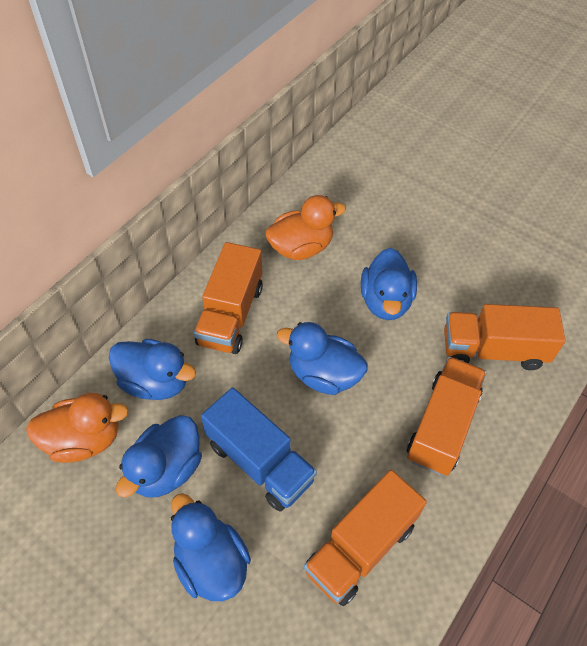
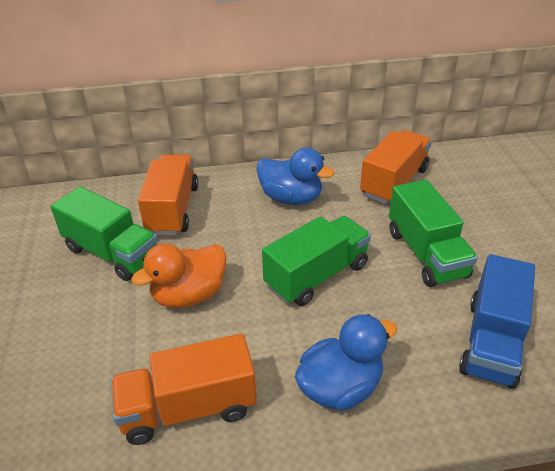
blue duck: [109,339,196,400] [116,415,202,498] [171,493,251,601] [277,322,368,395] [361,248,417,320] = 5 -> [256,148,334,205] [295,314,397,411] = 2
green truck: none = 0 -> [51,187,158,281] [262,216,371,306] [389,180,478,287] = 3
orange duck: [26,393,129,463] [265,195,346,260] = 2 -> [131,243,227,308] = 1
orange truck: [194,242,263,354] [304,470,427,606] [407,357,486,476] [444,304,565,370] = 4 -> [111,334,257,445] [138,155,198,235] [360,130,432,204] = 3

